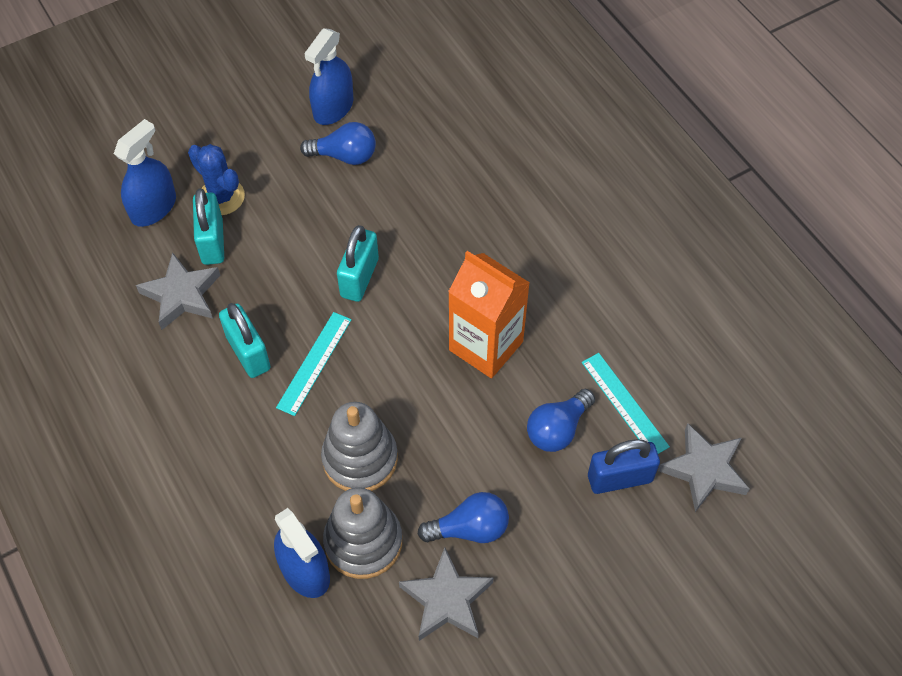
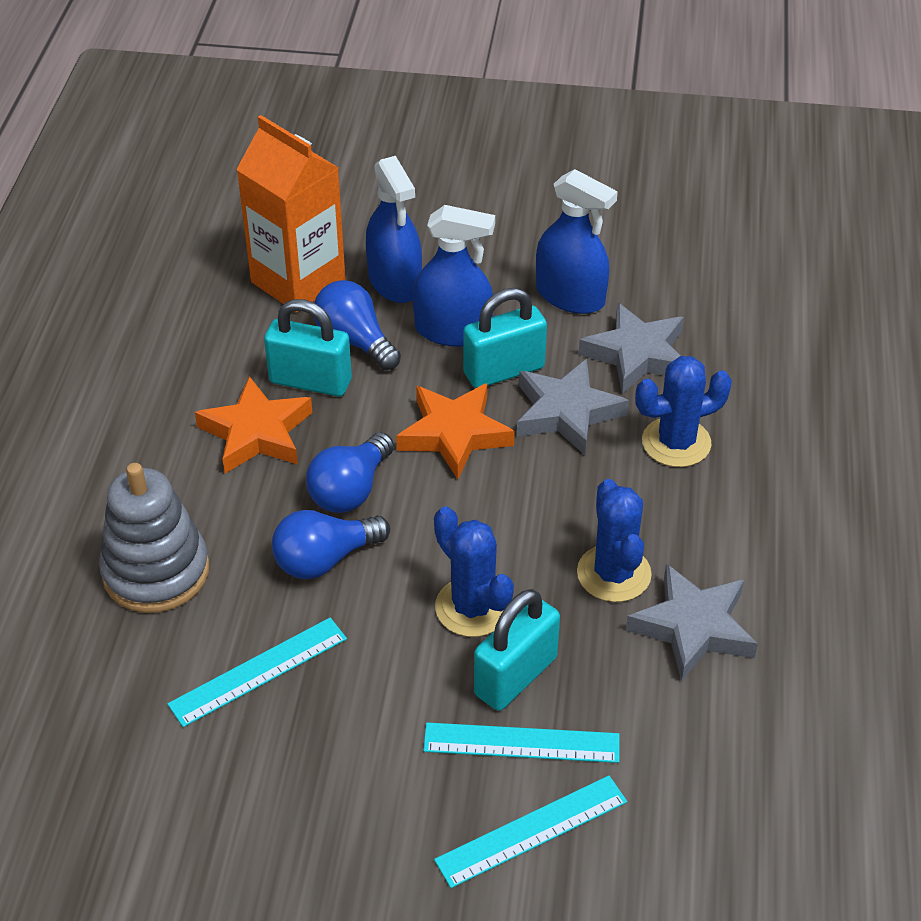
blue cactus: [188,144,245,215] = 1 -> [434,507,514,637] [577,479,652,602] [635,356,732,467] = 3
blue padlock: [588,439,660,494] = 1 -> none = 0
grey stacking toy: [321,402,398,491] [323,487,402,579] = 2 -> [99,463,209,613] = 1
orange star: none = 0 -> [195,376,312,474] [396,383,515,479] = 2
turquoise ruler: [276,312,352,416] [582,353,670,454] = 2 -> [167,617,347,727] [423,722,619,763] [434,775,627,888] = 3

